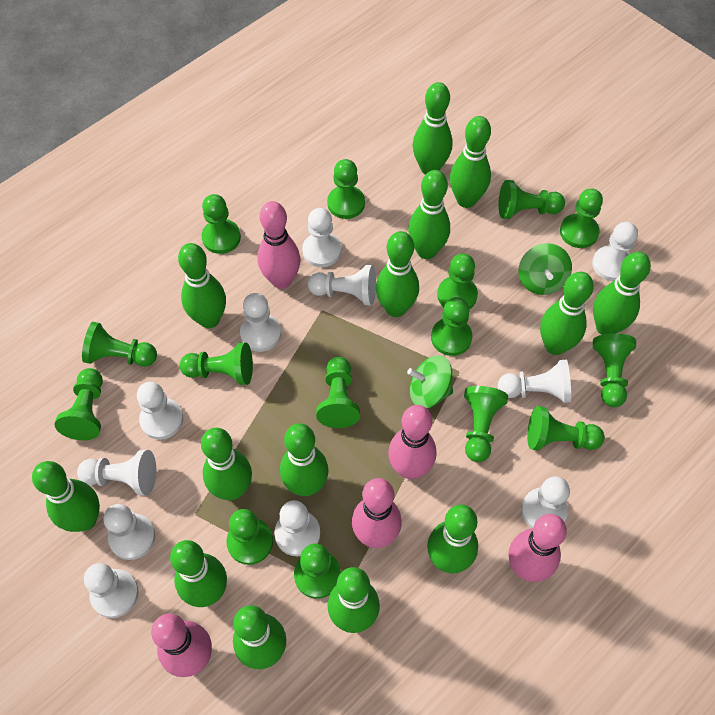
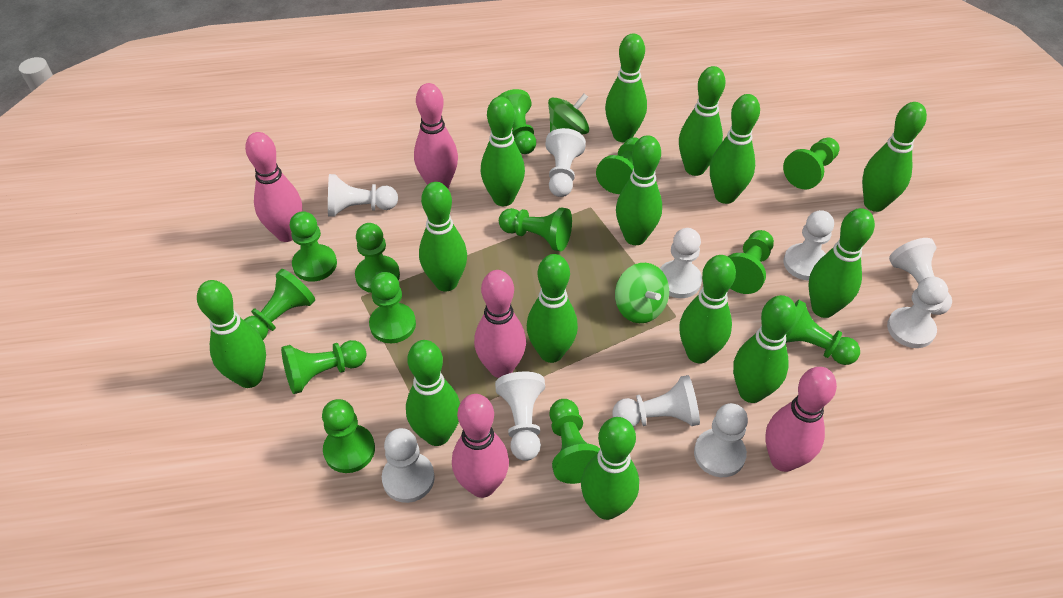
green pawn: [55,368,103,440] [82,322,157,367] [180,342,253,385] [201,194,241,254] [226,509,273,565] [294,544,341,599] [316,357,360,428] [327,159,365,219] [431,297,472,356] [437,253,478,309] [464,386,508,462] [498,180,565,219] [527,406,605,451] [560,188,603,248] [593,333,636,407] = 15 -> [244,269,315,340] [281,340,367,394] [290,211,337,282] [322,399,375,473] [355,223,400,293] [369,272,416,343] [498,89,536,154] [499,207,572,251] [550,399,600,484] [596,137,639,194] [728,230,774,294] [783,138,840,189] [786,299,860,365] = 13
white pawn: [77,450,156,495] [84,563,139,618] [103,504,155,560] [137,382,183,440] [240,293,281,352] [274,500,320,556] [302,208,341,267] [308,265,376,305] [498,360,571,403] [521,476,570,528] [592,222,638,281] = 11 -> [328,174,398,217] [382,428,435,503] [495,372,545,461] [545,128,586,197] [612,375,700,427] [660,228,702,298] [694,403,748,477] [783,210,834,280] [887,277,948,348] [889,238,952,315] = 10

